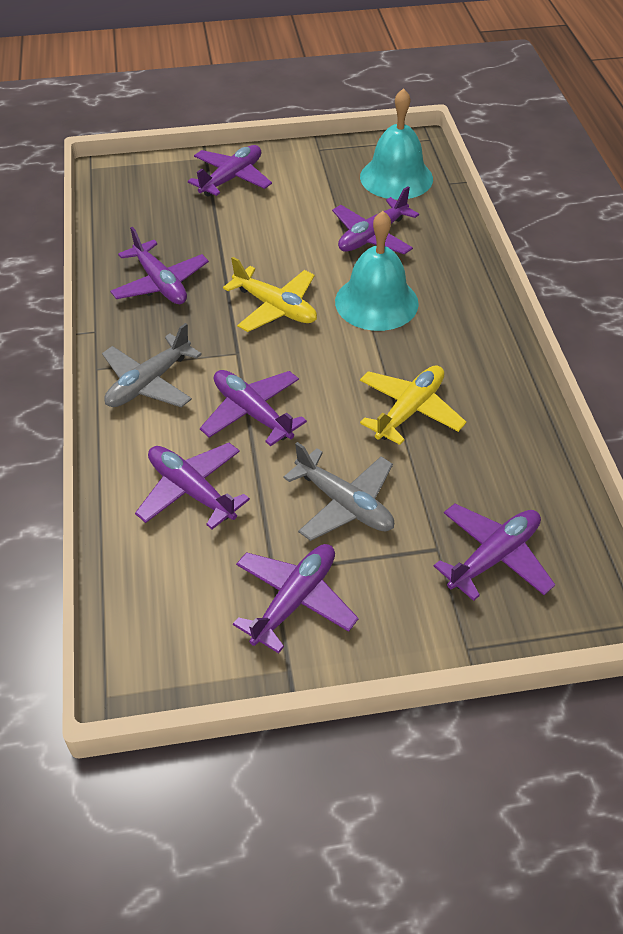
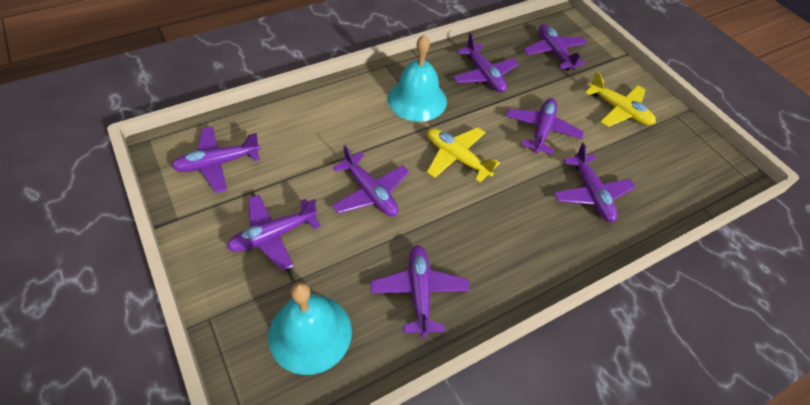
grey plane: [102,323,202,407] [283,442,394,541] = 2 -> none = 0
purple plane: [110,227,209,304] [135,443,250,529] [188,145,272,197] [200,370,307,446] [233,544,358,653] [332,186,419,254] [434,504,555,601] = 7 -> [171,126,260,193] [227,195,321,271] [332,145,409,217] [371,245,470,337] [453,33,519,92] [506,98,584,155] [523,24,587,71] [554,143,636,222] = 8

